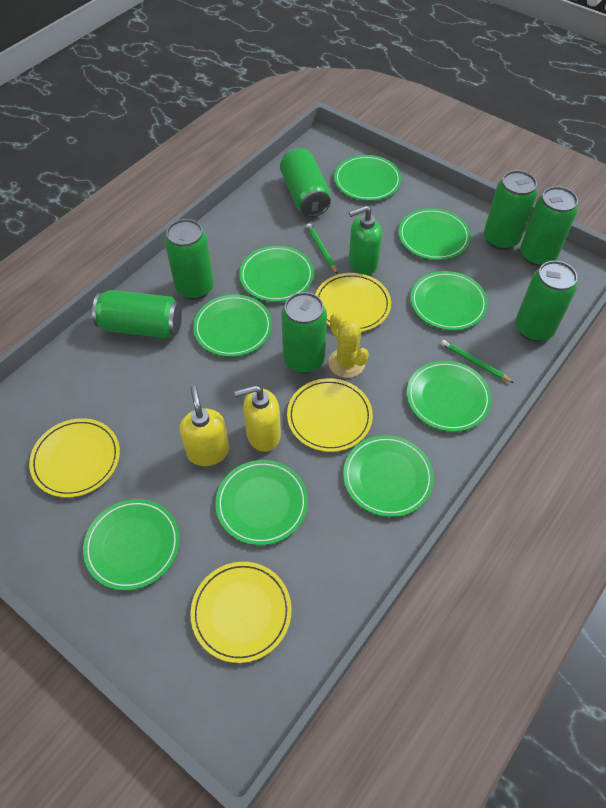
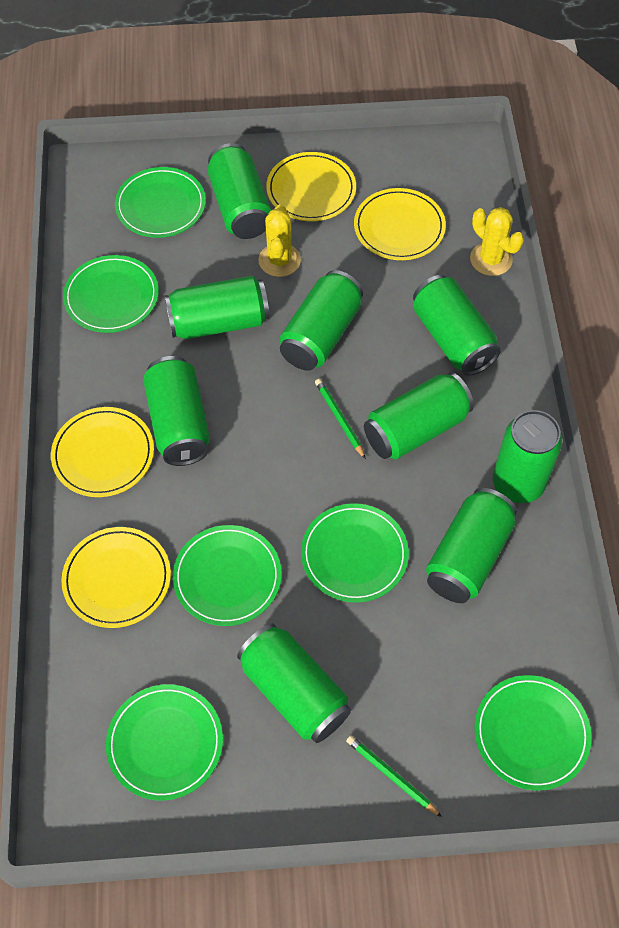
green can: [92,290,182,338] [165,219,214,299] [280,148,331,217] [281,292,327,373] [484,170,537,250] [515,261,577,342] [520,186,578,266] = 7 -> [143,356,210,466] [164,276,269,339] [208,143,271,239] [237,624,351,743] [280,270,363,371] [364,372,474,460] [413,275,501,376] [426,488,517,603] [493,410,562,503] = 9
green plate: [83,499,180,590] [193,295,272,357] [215,460,308,545] [239,246,314,302] [334,155,402,201] [343,435,434,517] [398,208,471,260] [407,361,491,432] [410,271,488,330] = 9 -> [63,255,159,333] [106,684,223,801] [115,167,206,238] [173,525,282,626] [301,503,409,603] [474,675,592,791] = 6
green soap dispenser: [349,205,382,275] = 1 -> none = 0
yellow cactus: [328,313,369,378] = 1 -> [258,204,301,277] [470,207,524,276] = 2
yellow soap dispenser: [180,385,229,466] [234,385,281,452] = 2 -> none = 0

